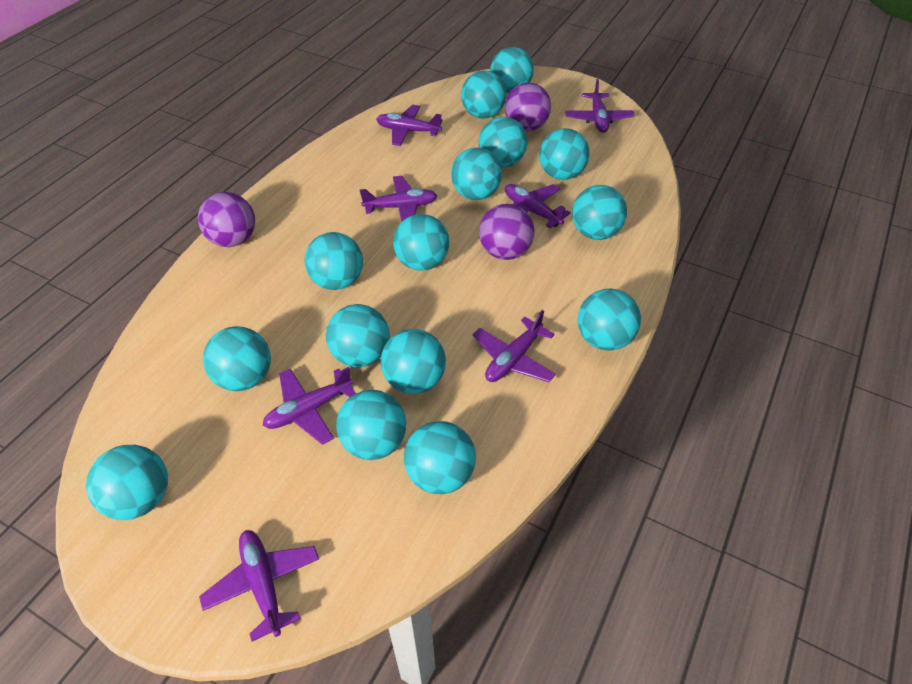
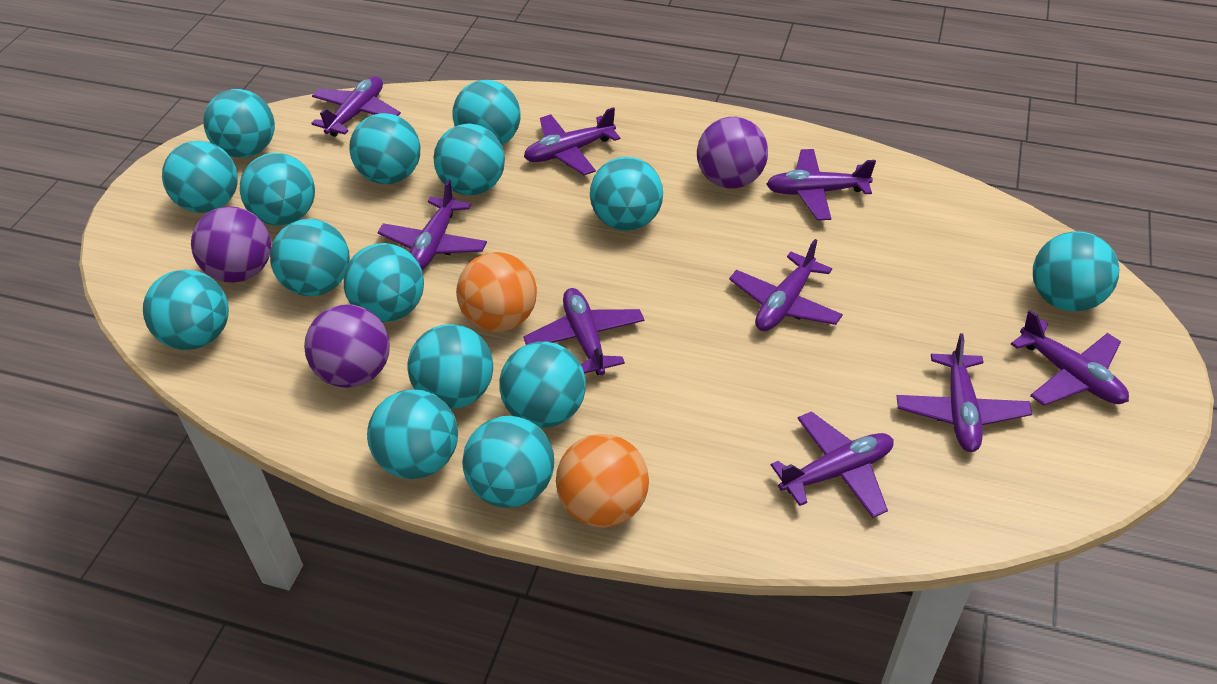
orange ball: none = 0 -> [456,252,537,332] [556,434,649,528] = 2
purple plane: [199,530,319,641] [263,367,356,445] [360,176,437,222] [376,105,443,146] [473,310,556,382] [505,184,571,228] [565,79,635,133] = 7 -> [311,76,401,137] [377,180,487,270] [524,107,620,175] [524,288,644,375] [729,239,843,331] [766,149,876,220] [771,411,894,518] [896,333,1032,452] [1011,310,1129,406] = 9

